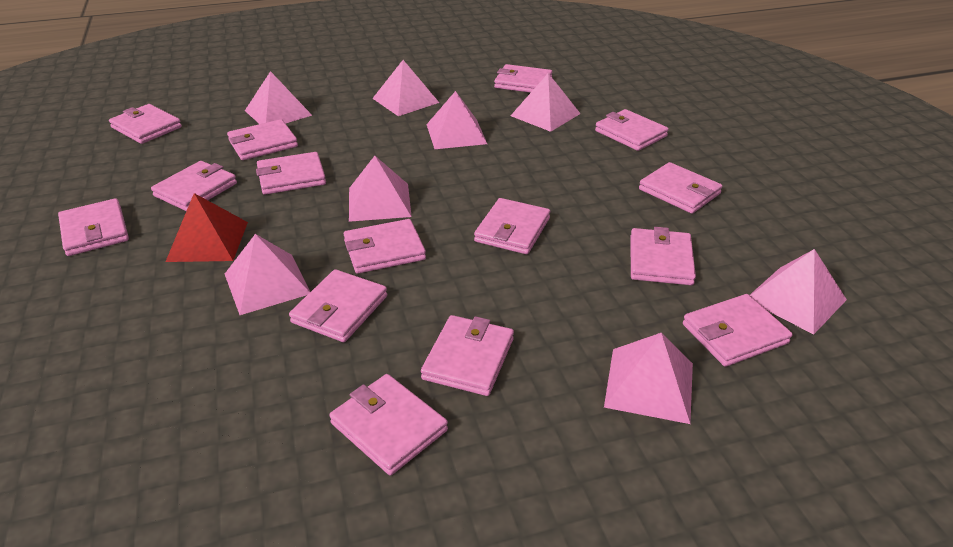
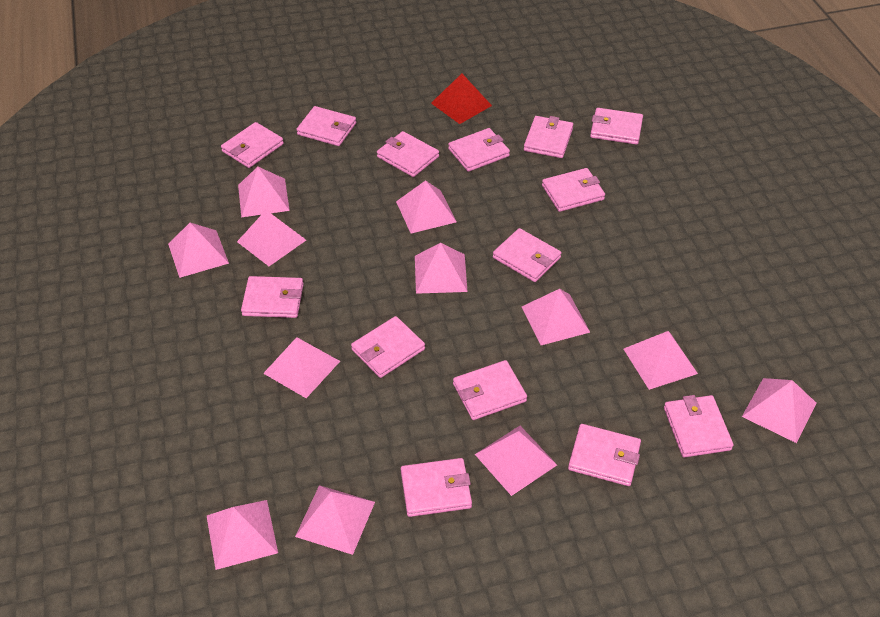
pink pyramid: [225,234,310,315] [245,71,312,124] [349,156,412,222] [372,60,439,116] [426,91,487,149] [511,73,581,132] [604,333,693,424] [750,249,847,335] = 8 -> [168,223,229,278] [206,500,278,570] [237,210,306,266] [238,167,290,217] [263,337,340,398] [295,485,375,555] [396,180,457,234] [415,243,468,294] [475,426,557,496] [522,289,590,345] [624,331,698,390] [742,378,817,443] = 12
pink wallet: [58,198,129,256] [109,104,182,144] [151,161,237,211] [227,119,298,160] [256,152,326,195] [289,269,387,342] [329,374,448,475] [344,219,426,274] [421,315,514,396] [474,198,550,254] [494,64,552,93] [595,109,669,151] [630,227,696,285] [639,162,723,214] [683,294,793,367] = 15 -> [221,122,284,168] [241,276,304,318] [296,106,356,146] [351,316,425,378] [377,131,439,177] [401,458,472,517] [448,128,510,172] [453,360,527,420] [493,228,561,282] [524,116,573,158] [542,168,605,212] [568,424,641,486] [590,108,643,145] [664,395,734,458] = 14

